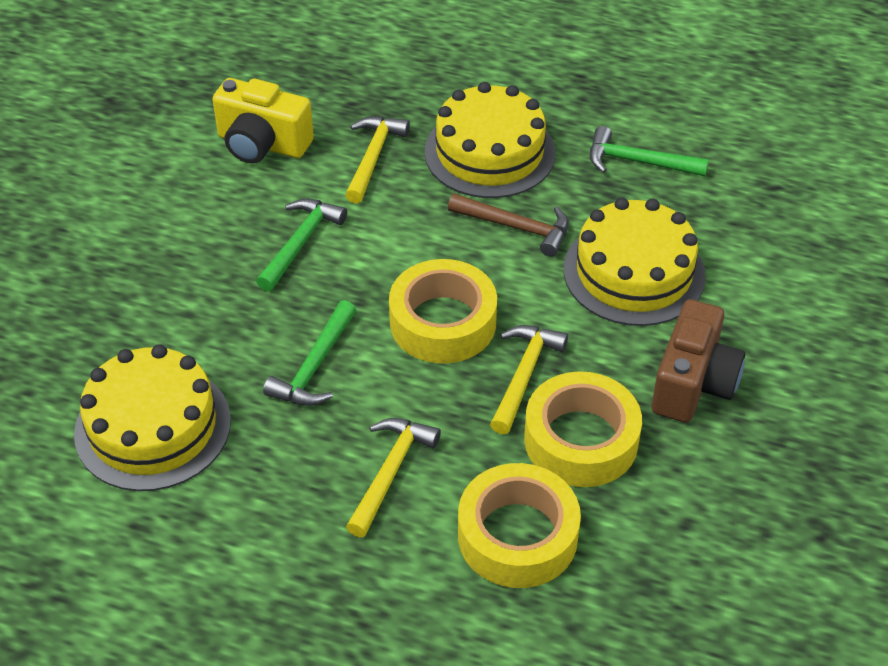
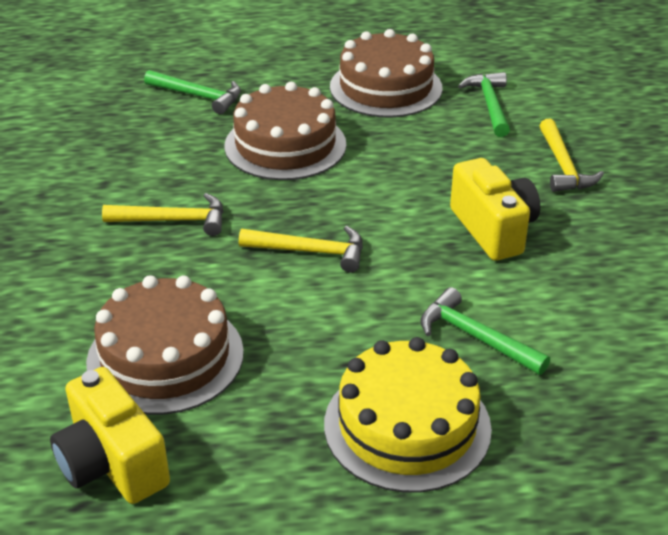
brown cake: none = 0 -> [86,275,244,415] [224,82,346,180] [330,29,443,118] = 3
brown camera: [652,299,746,423] = 1 -> none = 0
brown hammer: [448,193,569,257] = 1 -> none = 0
yellow cake: [74,344,231,491] [425,82,556,198] [564,198,706,326] = 3 -> [324,337,492,493] = 1
yellow camera: [212,78,314,163] = 1 -> [50,367,170,504] [450,158,540,261] = 2
yellow tape: [389,259,497,364] [458,463,581,588] [524,371,642,487] = 3 -> none = 0

